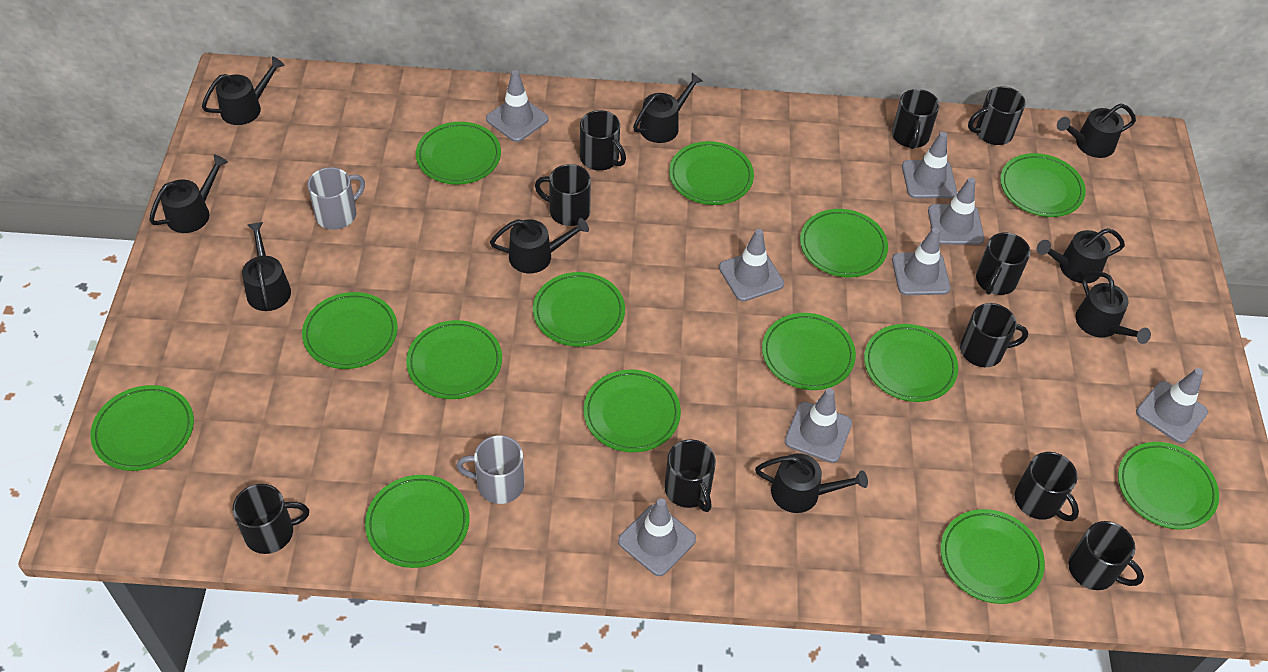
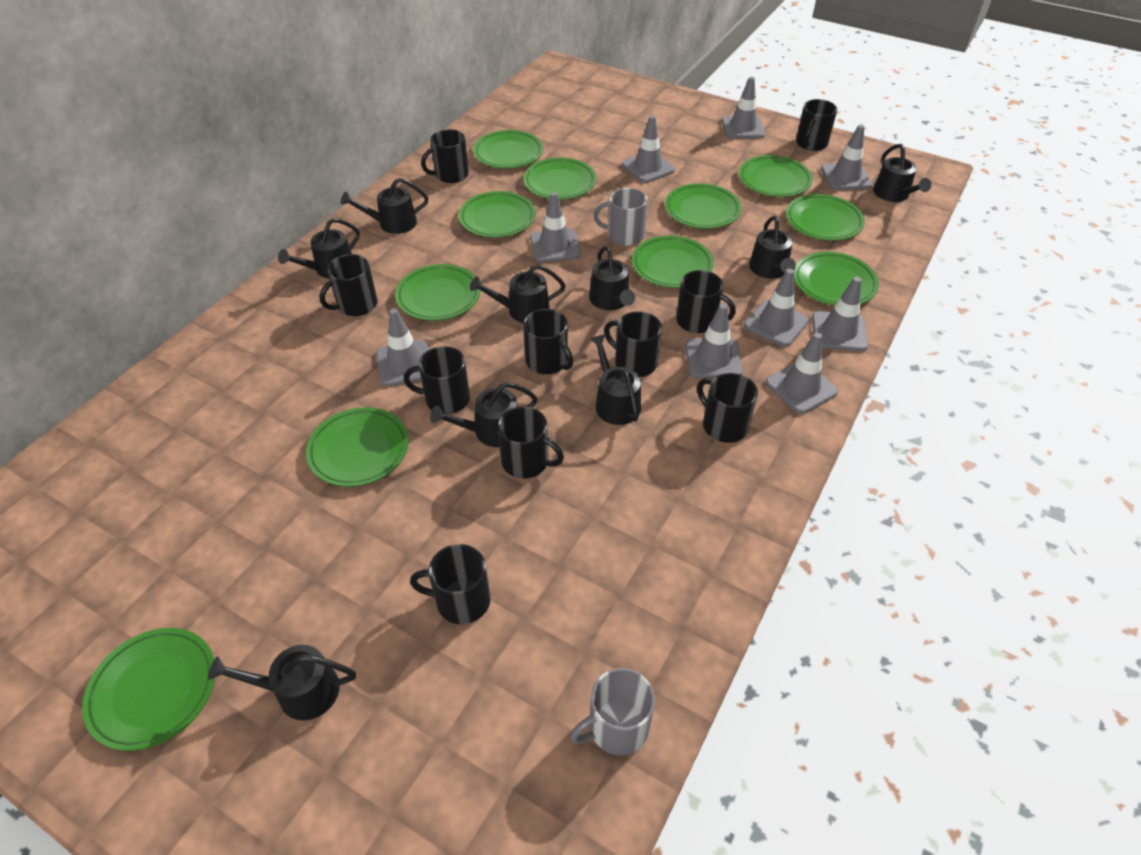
green plate: [91,385,194,471] [302,292,398,369] [365,475,470,568] [406,320,502,399] [416,122,501,185] [533,272,625,347] [584,370,681,452] [669,141,754,205] [762,313,856,390] [800,209,888,277] [864,324,958,402] [940,509,1045,604] [1000,153,1086,217] [1118,442,1219,530] = 14 -> [82,628,215,751] [306,407,409,487] [395,264,480,321] [459,191,535,238] [473,130,543,169] [524,158,596,200] [632,236,714,288] [665,183,741,229] [739,155,813,197] [786,194,865,241] [794,252,879,306] = 11
grey traffic cone: [486,70,549,142] [618,498,696,576] [719,229,784,302] [785,388,852,463] [892,227,951,295] [902,132,957,198] [928,178,984,245] [1136,368,1208,443] = 8 -> [376,308,430,386] [530,192,581,262] [622,115,675,183] [685,304,743,378] [722,77,765,139] [744,269,809,347] [765,332,838,414] [812,277,868,351] [821,125,872,190] = 9

